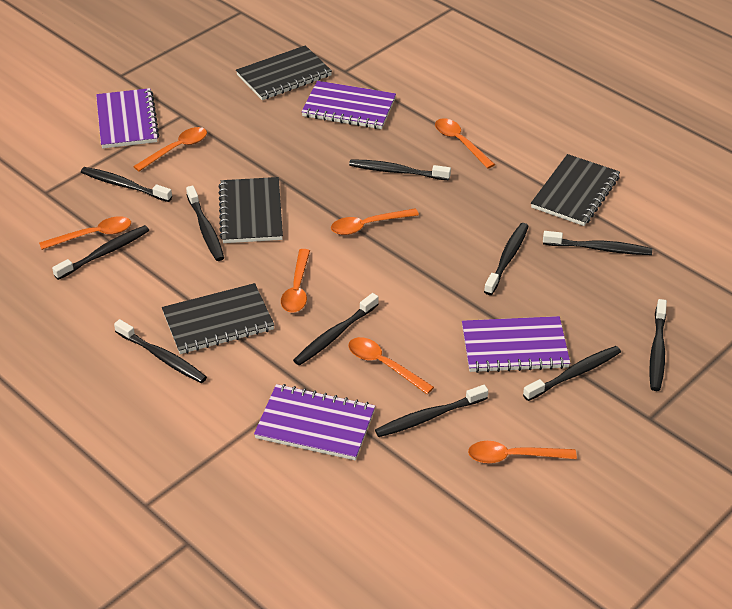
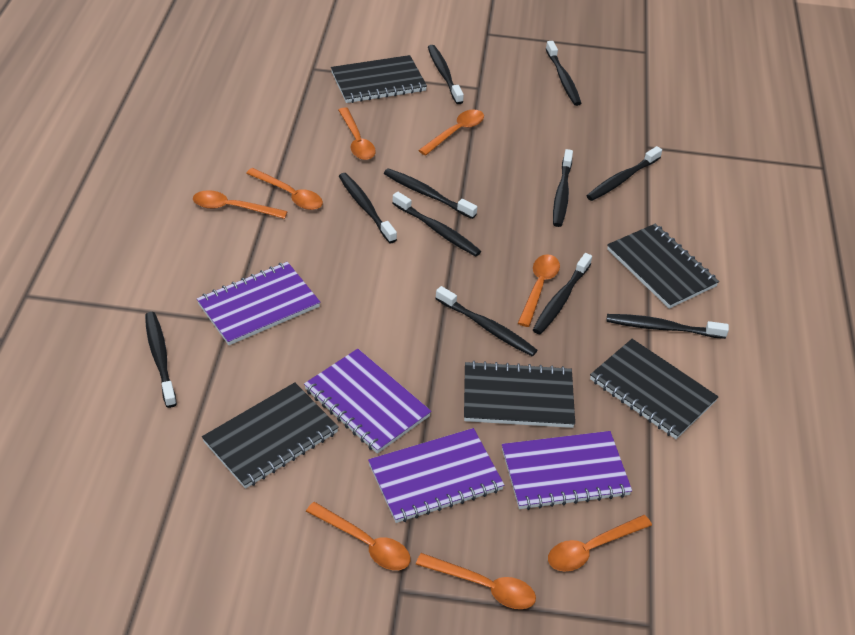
black notebook: [162,283,274,354] [219,177,283,243] [236,45,332,100] [531,154,620,226] = 4 -> [202,382,339,489] [331,55,427,103] [464,361,575,428] [590,339,719,439] [607,224,719,309] = 5
orange spoon: [39,216,131,250] [133,127,207,171] [281,249,310,313] [331,208,419,235] [348,337,434,394] [435,118,495,169] [468,441,577,464] = 7 -> [193,190,288,219] [246,168,323,210] [306,502,410,570] [338,107,376,160] [416,553,536,609] [418,110,484,156] [518,254,560,327] [548,515,652,572] = 8

